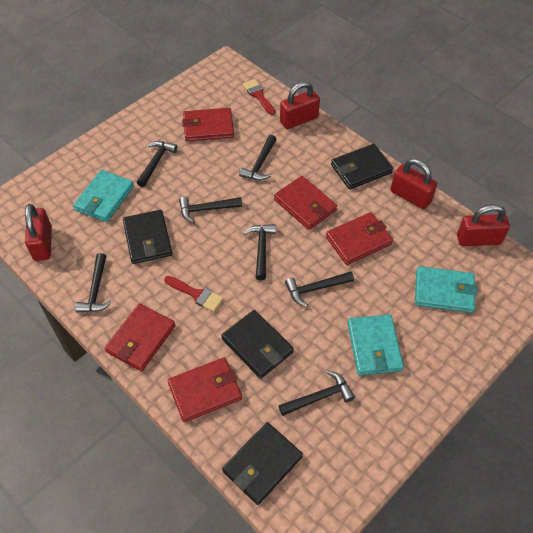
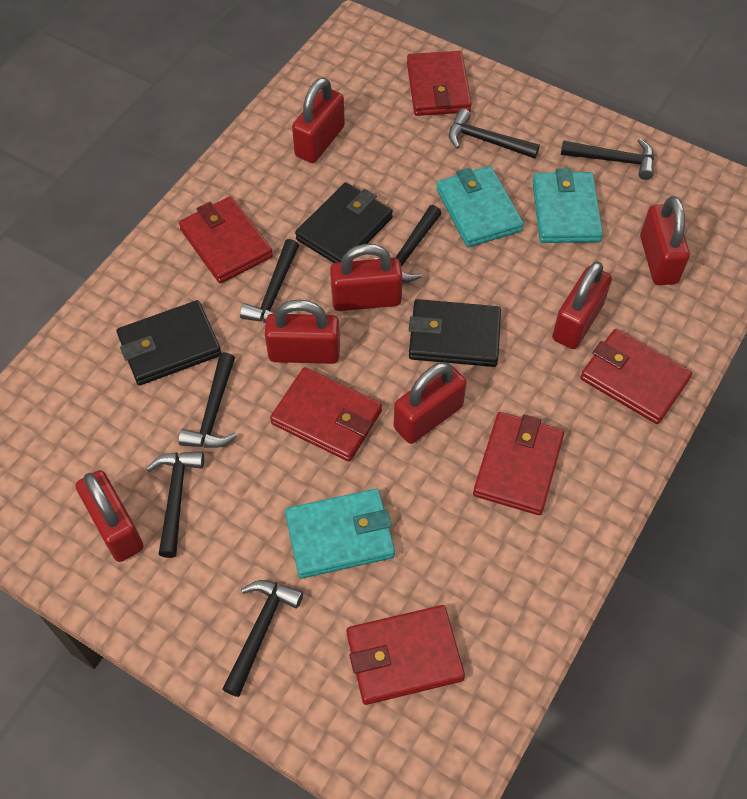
black wallet: [123,210,172,264] [221,310,294,379] [222,422,303,505] [331,144,393,189] = 4 -> [117,300,222,385] [295,182,393,263] [409,299,501,367] = 3
red brush: [164,276,223,312] [243,79,275,115] = 2 -> none = 0
red padlock: [25,204,52,261] [280,81,320,129] [391,159,437,209] [457,204,510,246] = 4 -> [76,470,144,562] [265,300,340,364] [292,77,345,163] [330,244,403,311] [394,362,467,444] [552,261,612,349] [640,196,690,285] = 7
red wallet: [105,303,175,371] [168,357,242,422] [182,108,234,142] [274,176,337,230] [326,212,393,265] = 5 -> [179,196,273,283] [270,367,382,462] [346,605,465,705] [407,51,472,116] [473,412,564,515] [580,329,692,424] = 6

